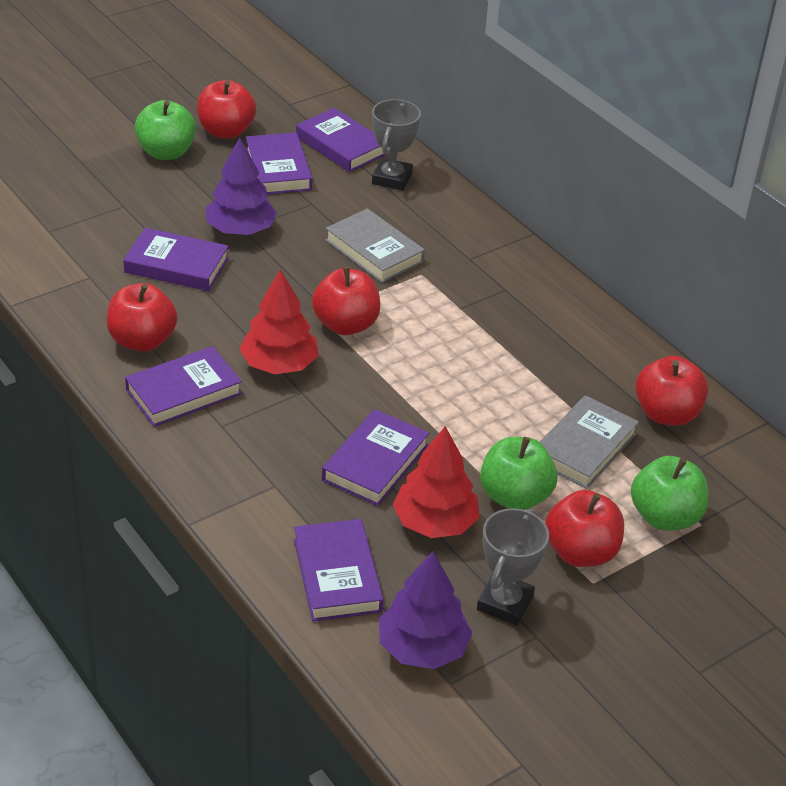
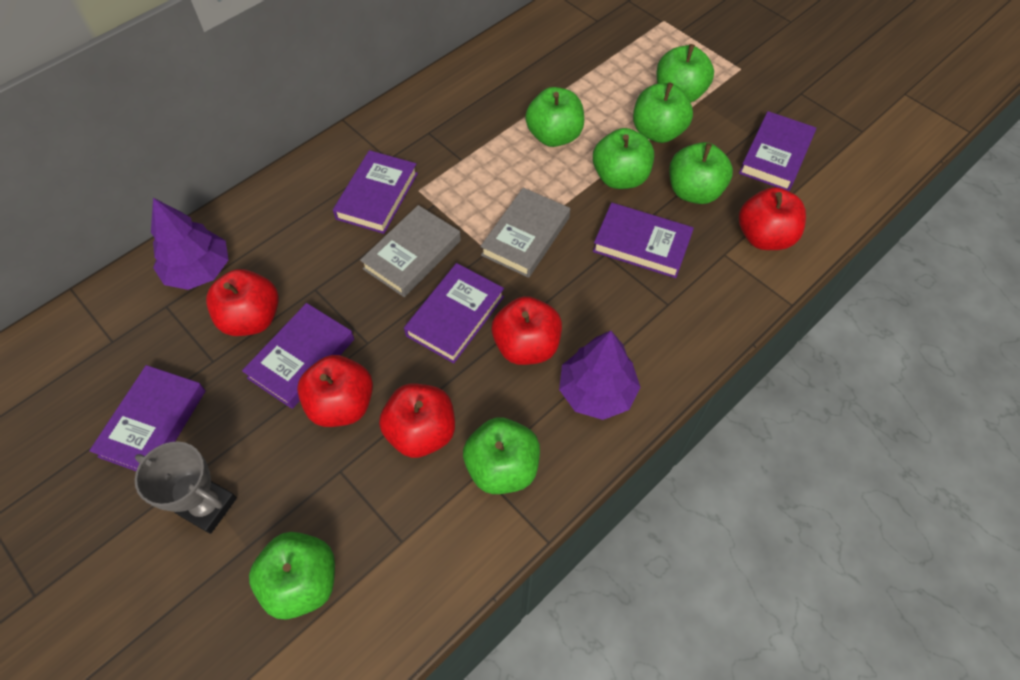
green apple: [135,100,196,160] [480,437,557,510] [631,456,708,531] = 3 -> [249,532,335,620] [463,417,540,494] [525,87,584,147] [593,128,654,189] [633,83,693,143] [656,44,714,103] [669,142,733,204] = 7
grey trophy: [372,99,421,191] [477,508,549,626] = 2 -> [135,441,237,534] = 1
red tree: [239,269,318,375] [393,426,480,538] = 2 -> none = 0

